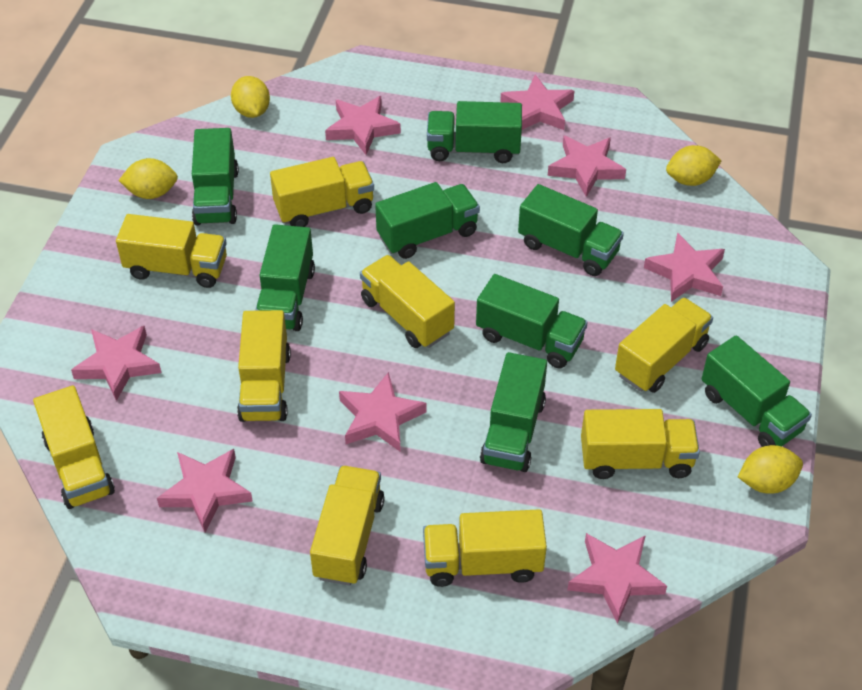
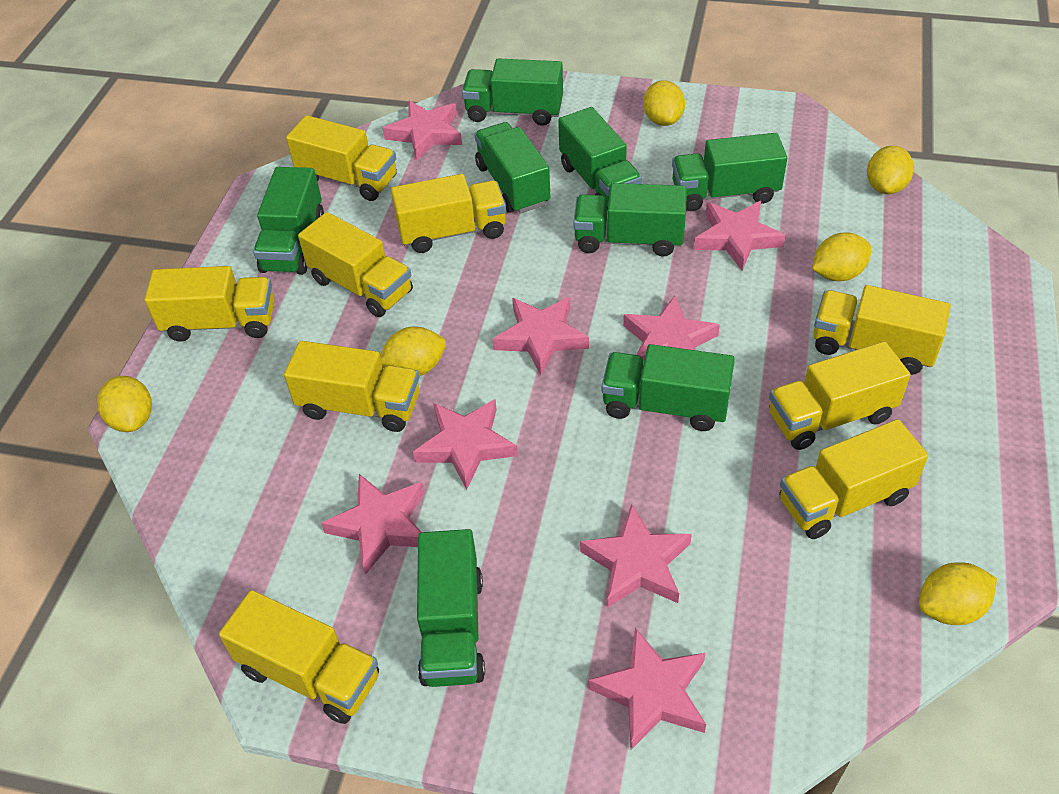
yellow lemon: [118,158,178,199] [231,76,270,118] [666,145,721,186] [738,445,803,494] = 4 -> [97,376,152,432] [380,326,446,376] [643,80,685,126] [812,232,871,281] [867,146,914,194] [919,562,997,625] = 6

